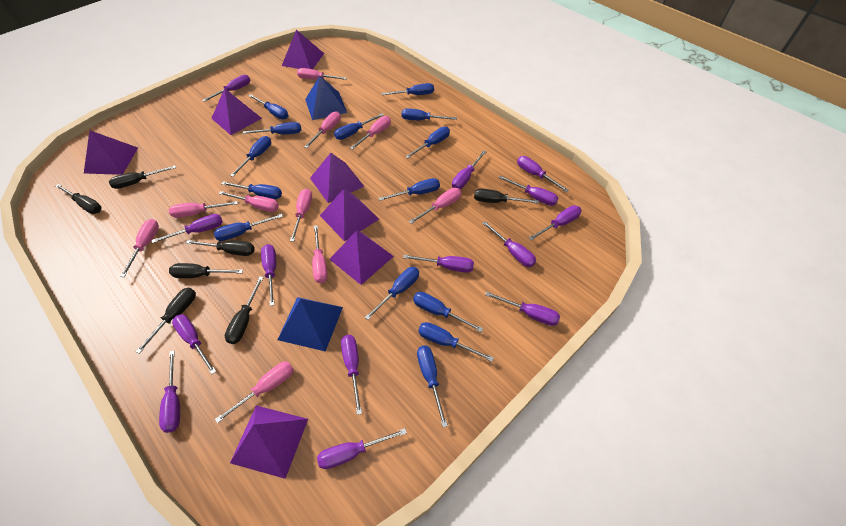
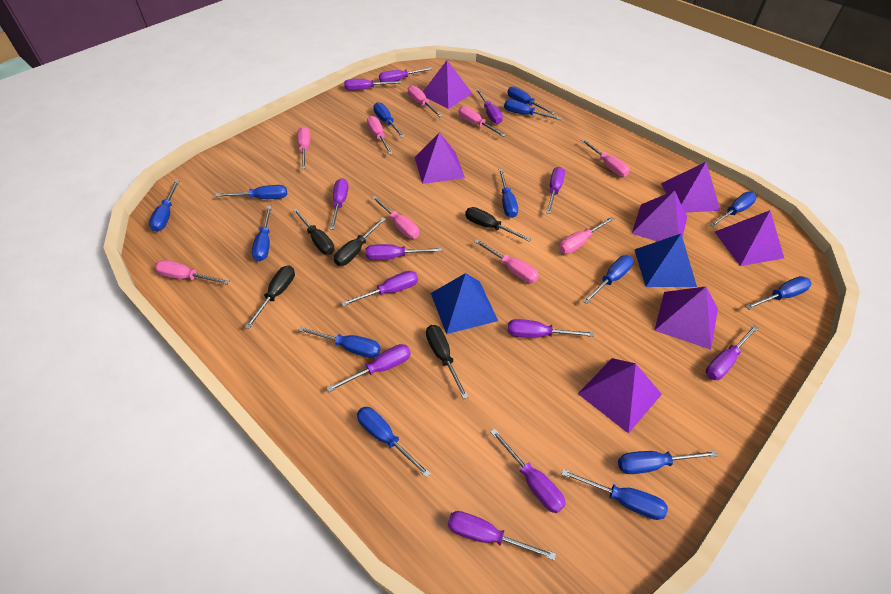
black screwdriver: [55,184,102,214] [109,165,176,189] [135,288,196,354] [169,263,243,278] [186,240,255,256] [225,276,264,344] [474,188,539,204] = 7 -> [245,265,295,329] [293,209,335,255] [334,217,386,266] [426,325,468,399] [465,207,531,241] = 5
pink screwdriver: [120,219,159,277] [169,201,238,218] [215,362,294,423] [219,191,279,212] [290,189,312,242] [297,68,347,80] [304,111,341,148] [312,225,328,283] [350,116,391,150] [409,188,461,224] = 10 -> [155,260,229,285] [298,127,310,169] [367,116,393,155] [372,196,419,239] [408,85,443,117] [459,106,506,137] [474,239,539,283] [559,217,614,254] [581,139,630,177] = 9
purple screwdriver: [152,214,223,243] [159,350,180,433] [172,314,216,374] [202,75,251,102] [261,244,276,306] [317,428,407,469] [341,335,362,415] [403,254,474,273] [452,150,487,189] [482,221,536,267] [485,292,560,326] [499,175,558,206] [517,156,569,192] [529,205,582,240] = 14 -> [327,344,411,392] [330,178,348,229] [341,271,418,306] [344,79,401,90] [365,244,442,260] [379,67,433,82] [448,511,556,561] [476,89,503,124] [490,428,566,513] [508,319,594,338] [546,167,565,214] [706,325,758,380] = 12

